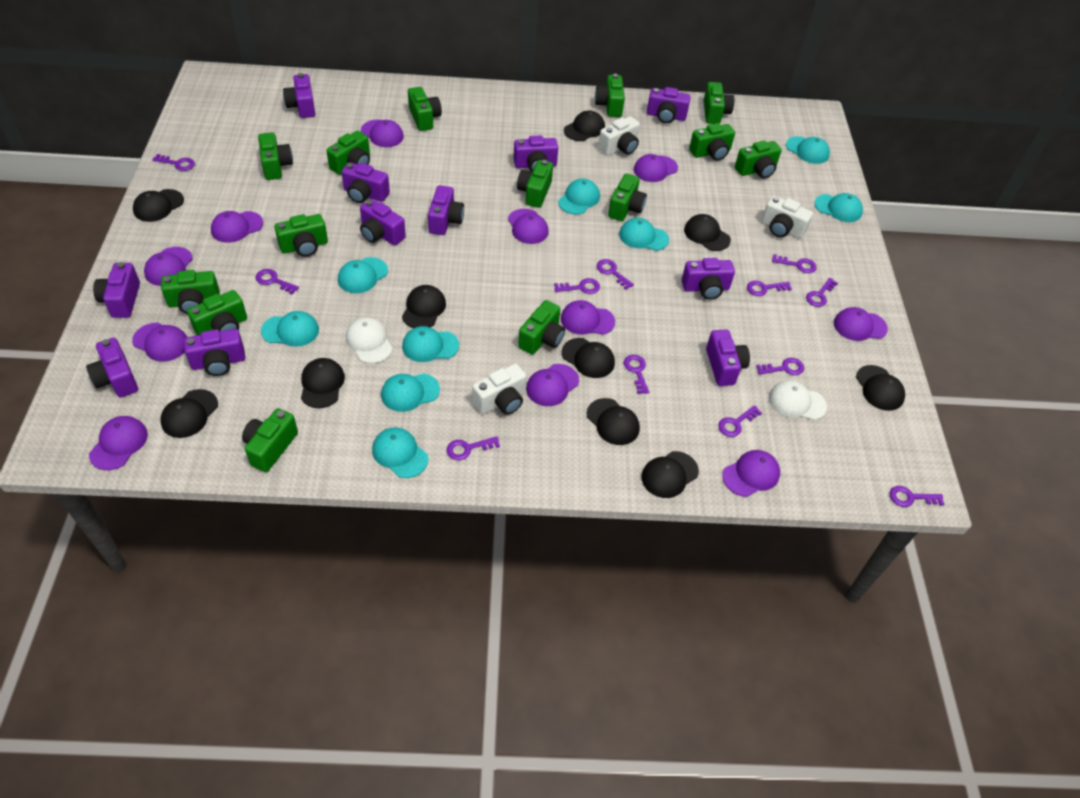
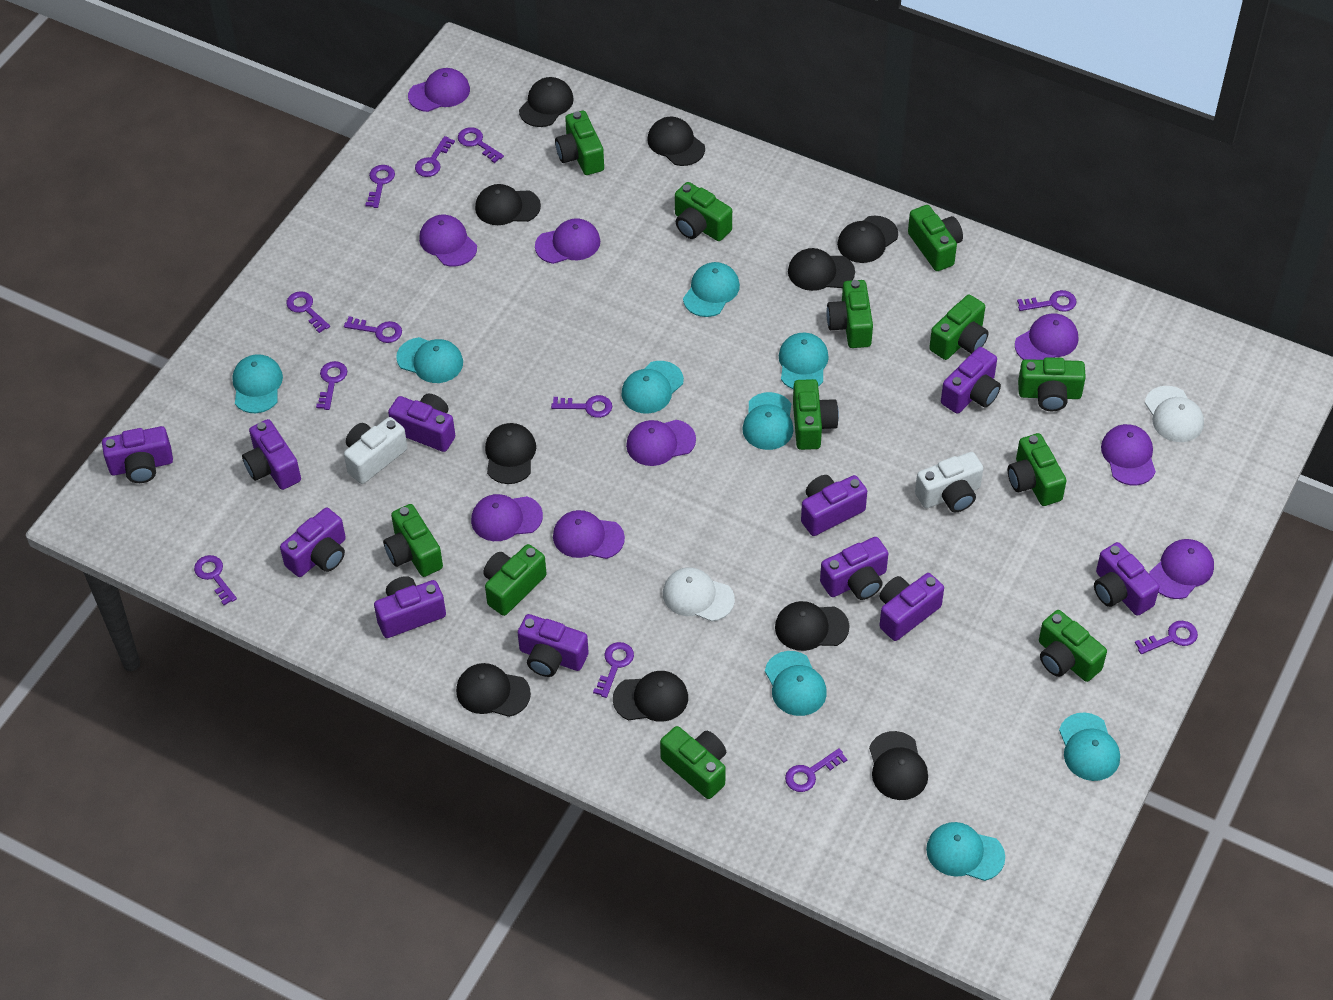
green camera: [161,270,220,314] [187,290,247,335] [242,408,298,472] [258,132,293,180] [274,214,328,257] [326,130,370,175] [408,87,442,131] [517,160,553,208] [518,300,565,355] [595,74,625,117] [608,173,647,221] [689,123,735,161] [704,82,734,124] [735,141,782,179] = 14 -> [383,504,443,577] [483,544,547,616] [555,111,604,175] [660,726,726,799] [675,182,732,241] [793,379,839,450] [826,280,873,348] [908,205,963,271] [929,294,989,360] [1008,433,1066,506] [1018,357,1086,411] [1039,610,1107,682] = 12
purple cap: [89,416,148,470] [132,323,187,362] [144,247,193,286] [211,211,263,243] [361,120,404,147] [508,209,549,244] [526,364,579,406] [561,300,615,335] [634,154,678,182] [722,450,780,497] [834,307,888,341] = 11 -> [408,68,470,112] [419,215,477,267] [471,494,543,541] [535,218,600,264] [553,510,625,559] [626,420,696,466] [1015,314,1078,360] [1101,424,1156,485] [1149,539,1214,599] = 9
white camera: [472,363,526,415] [598,116,640,156] [762,196,813,238] = 3 -> [344,417,408,484] [915,452,983,512] = 2

